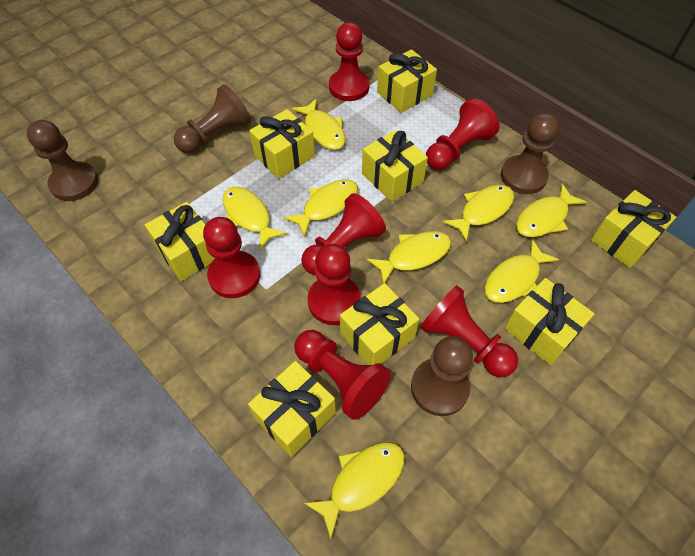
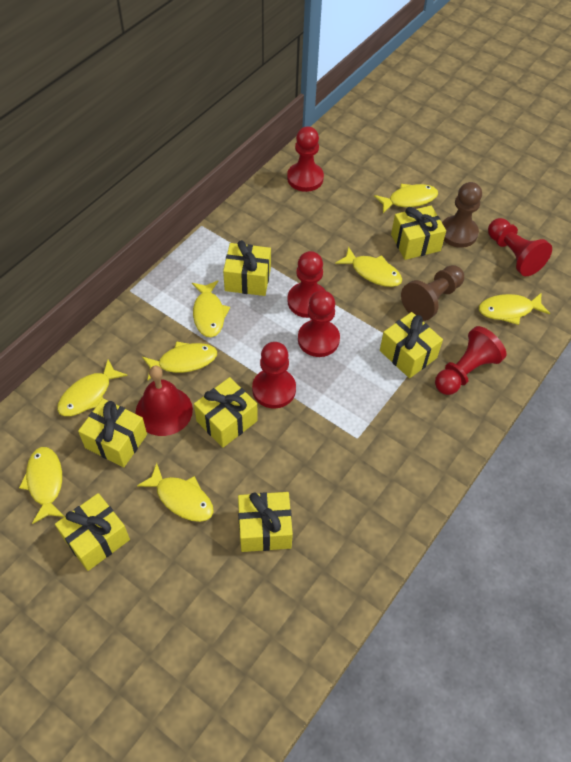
brown pawn: [27,120,98,201] [174,84,251,153] [411,336,473,416] [501,113,559,194] = 4 -> [401,265,464,321] [442,182,482,248] = 2
red bell: none = 0 -> [136,366,193,436] = 1
red pawn: [203,217,260,298] [294,330,391,420] [301,193,386,275] [308,244,361,325] [329,22,370,101] [420,285,518,377] [426,98,499,170] = 7 -> [252,342,296,408] [287,126,324,192] [287,251,326,318] [298,290,340,357] [435,326,506,395] [488,218,552,276] = 6
yellow gift: [145,202,215,281] [248,361,336,457] [249,109,315,179] [340,283,419,365] [362,130,428,202] [377,49,437,113] [504,278,595,365] [591,190,676,268] = 8 -> [55,493,130,571] [78,398,147,467] [194,377,258,448] [223,240,271,296] [238,492,293,552] [380,312,443,378] [391,206,446,260] = 7

